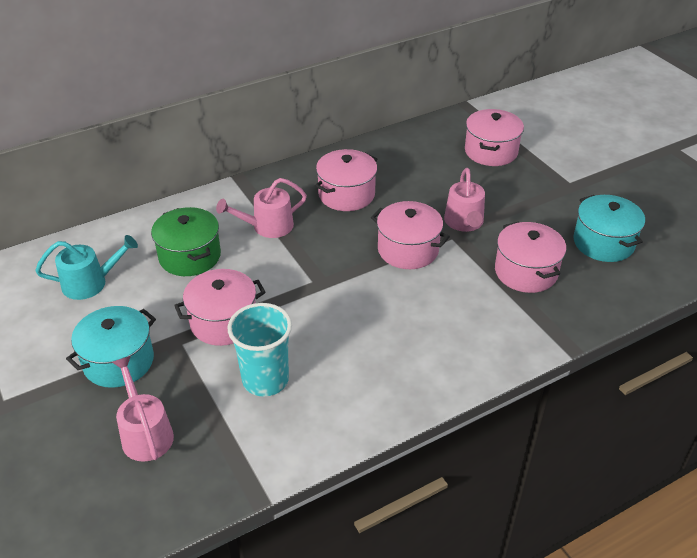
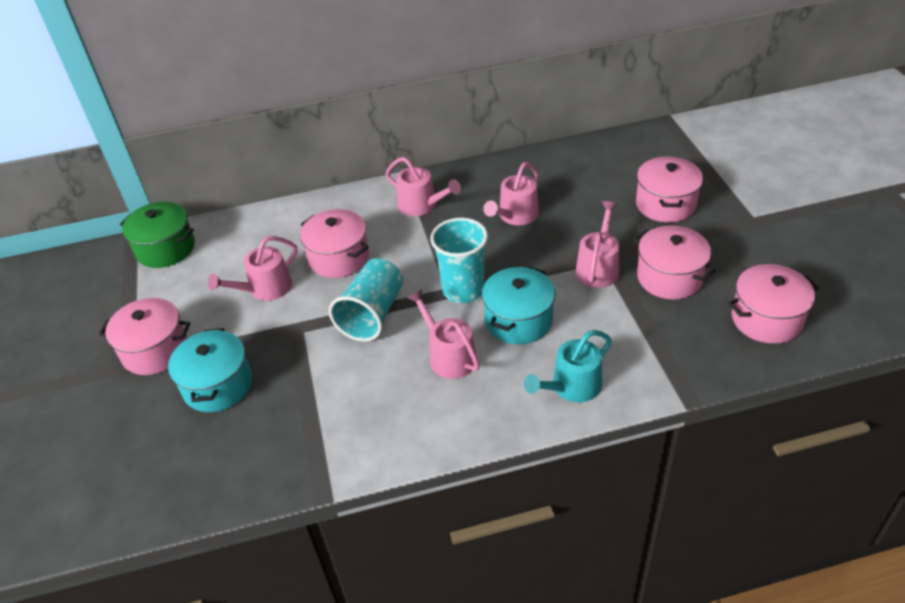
pink watering can: [112,356,174,462] [216,178,307,238] [444,168,485,232] = 3 -> [208,236,297,301] [386,157,461,216] [407,289,480,379] [483,162,539,225] [576,201,619,288] = 5
turquoise cup: [228,303,292,397] = 1 -> [329,258,403,342] [431,218,488,303] = 2

